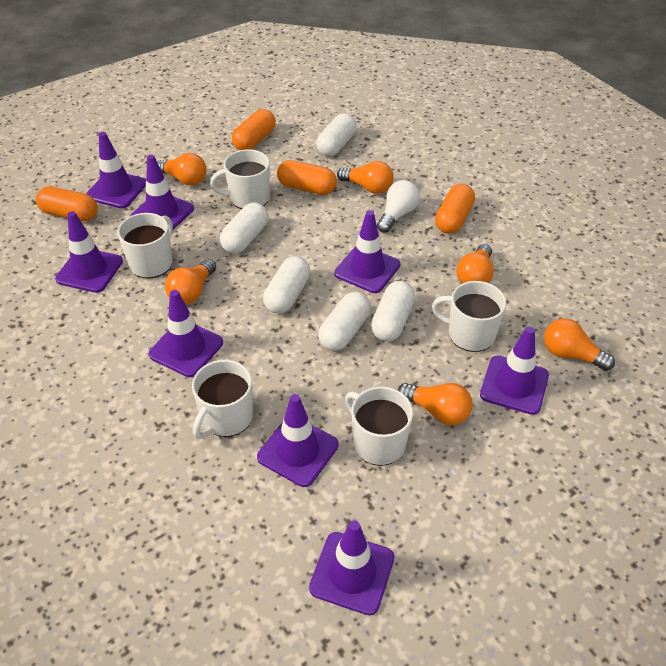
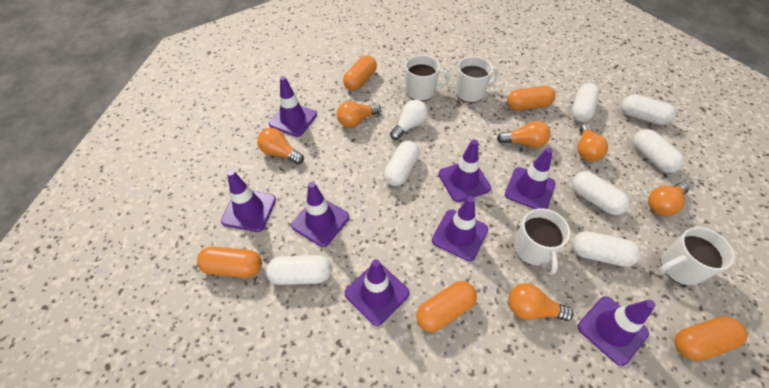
orange capsule: [36,186,98,222] [232,109,276,150] [277,160,337,195] [435,184,475,234] = 4 -> [197,247,262,278] [343,55,377,91] [416,281,477,332] [507,86,556,111] [675,316,748,361] = 5
white capsule: [220,202,269,254] [263,256,310,314] [316,113,357,157] [318,292,371,351] [371,281,415,341] = 5 -> [266,255,332,285] [384,141,420,186] [572,83,599,122] [572,172,630,215] [572,231,641,267] [621,94,676,125] [633,129,685,173] = 7
white mug: [117,213,173,279] [192,360,253,439] [210,149,270,209] [345,386,413,466] [432,281,507,352] = 5 -> [405,55,450,101] [455,56,499,103] [514,208,570,275] [659,227,735,286] = 4

